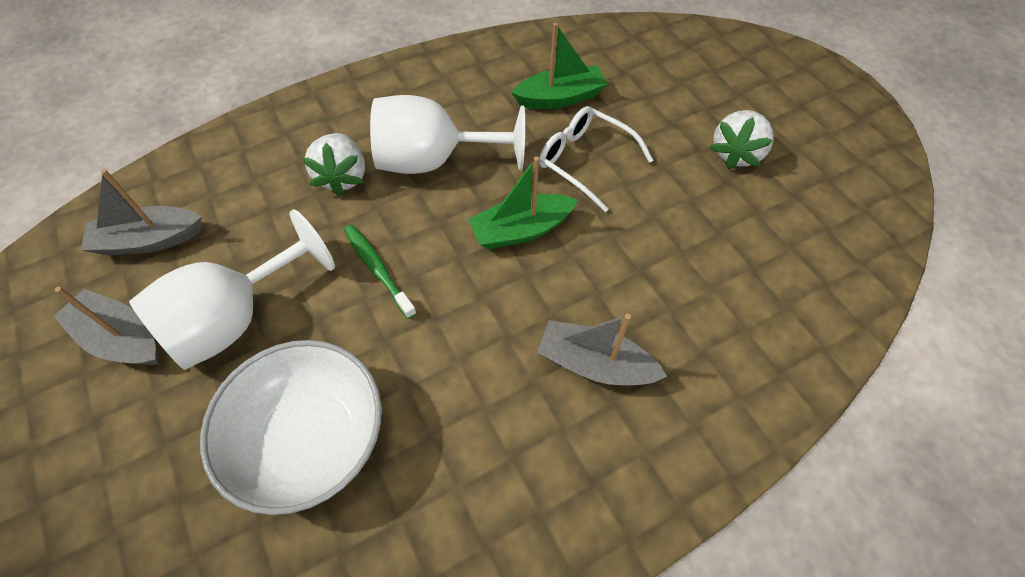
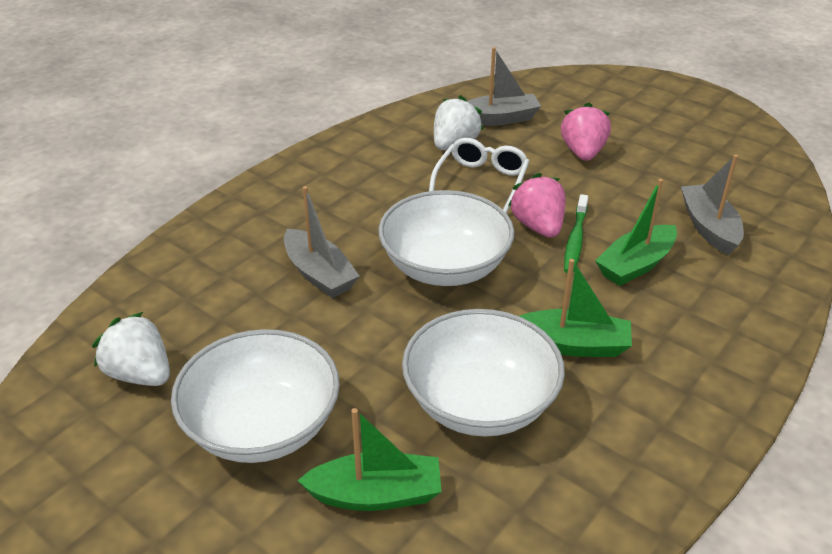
green boat: [468,157,577,249] [511,23,607,109] = 2 -> [297,408,442,511] [519,259,632,357] [595,179,677,286] = 3
pink strawberry: none = 0 -> [508,173,565,238] [561,102,611,161] = 2
white bowl: [200,340,382,515] = 1 -> [171,329,340,463] [378,190,514,286] [402,309,565,437] = 3
white goblet: [129,209,335,370] [370,95,525,174] = 2 -> none = 0

